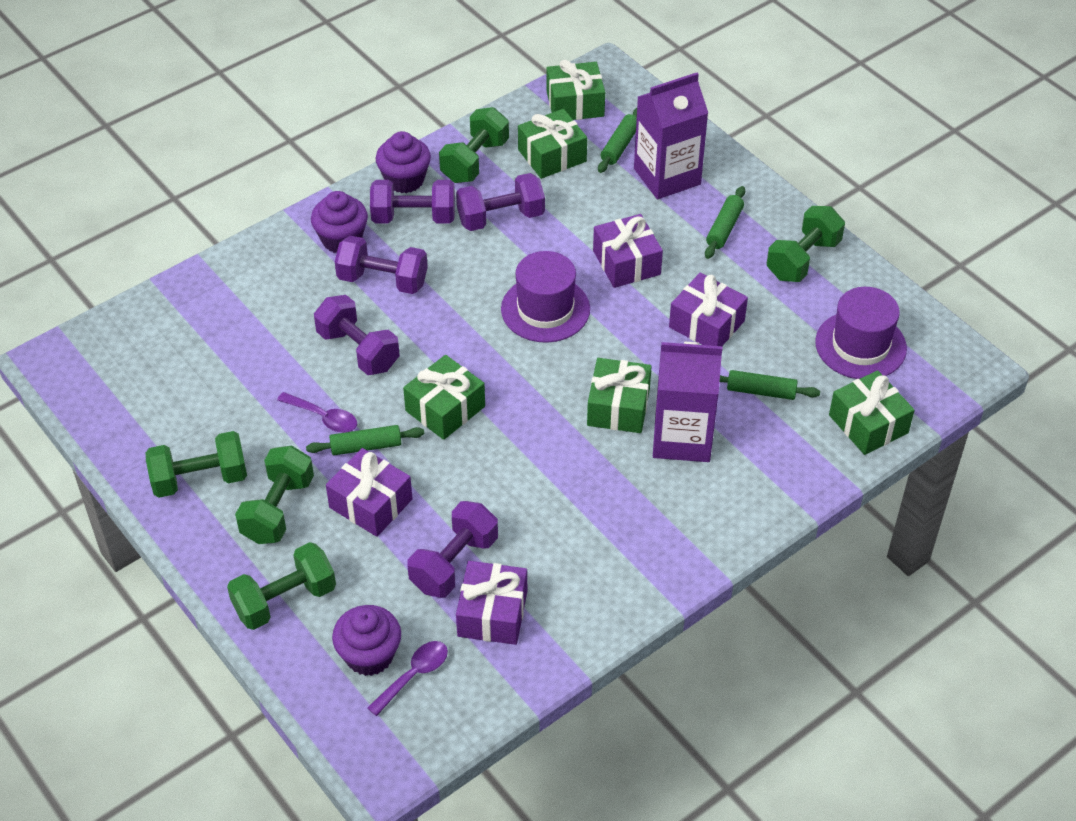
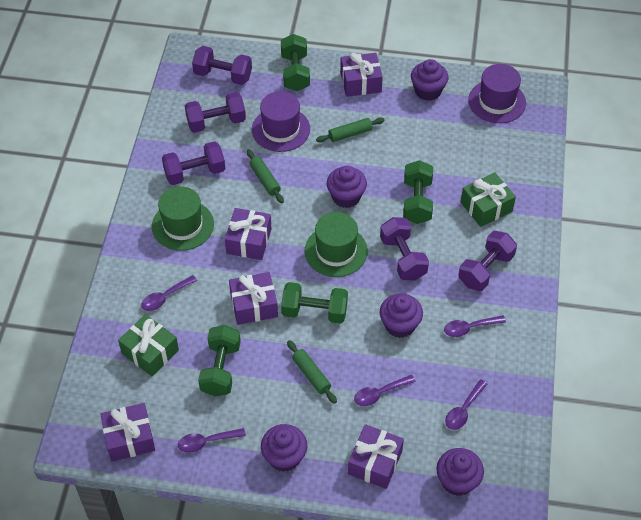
green dumbbell: [146,431,247,498] [227,542,336,630] [235,446,314,544] [439,107,509,183] [766,206,845,282] = 5 -> [198,325,241,396] [281,34,310,91] [281,282,348,324] [403,160,433,224] = 4
green gift: [403,355,485,440] [518,109,587,179] [546,60,605,120] [587,358,652,433] [829,370,915,455] = 5 -> [118,314,179,377] [461,172,516,227] = 2
green hat: none = 0 -> [152,186,214,251] [305,212,368,277] = 2
green rolling pin: [306,425,424,455] [598,108,637,173] [705,186,745,259] [720,370,820,400] = 4 -> [247,149,284,203] [287,340,337,404] [316,117,385,142] = 3
purple carton: [634,73,708,199] [653,342,722,462] = 2 -> none = 0
purple cupcake: [311,191,368,253] [332,605,401,676] [376,131,431,193] = 3 -> [261,424,307,472] [327,166,367,208] [379,293,423,338] [411,59,448,101] [437,448,484,496] = 5
purple gift: [326,448,413,537] [456,561,527,645] [593,214,663,288] [669,273,748,346] = 4 -> [100,403,155,462] [225,208,272,260] [229,272,278,325] [340,53,383,97] [348,424,404,489] = 5
purple spoon: [277,392,357,433] [367,641,448,716] = 2 -> [141,275,197,311] [178,428,246,453] [354,375,416,406] [444,315,506,337] [445,379,487,430] = 5

